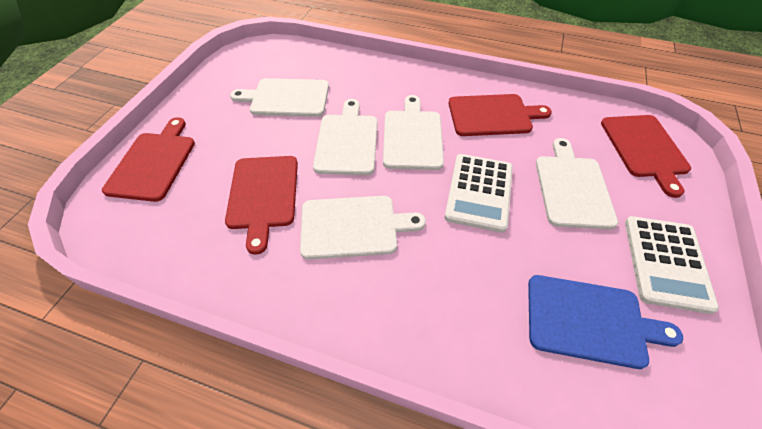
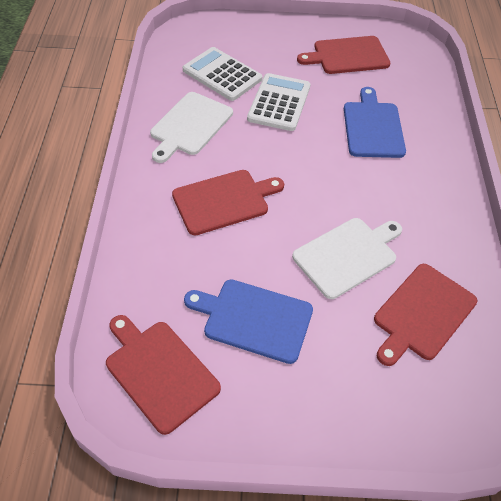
blue cutting board: [528,275,683,369] = 1 -> [184,280,313,364] [344,87,406,158] = 2
white cutting board: [230,78,329,117] [300,196,426,260] [313,99,378,175] [383,95,444,170] [536,138,618,230] = 5 -> [150,92,233,163] [292,218,402,299] = 2

